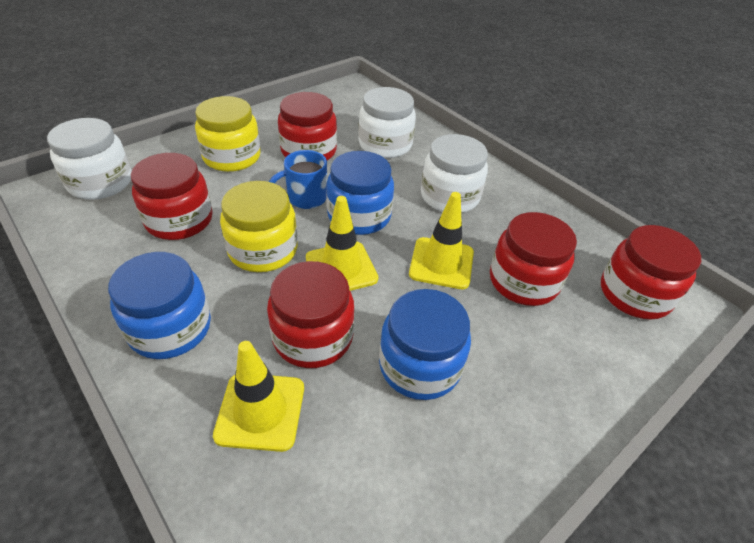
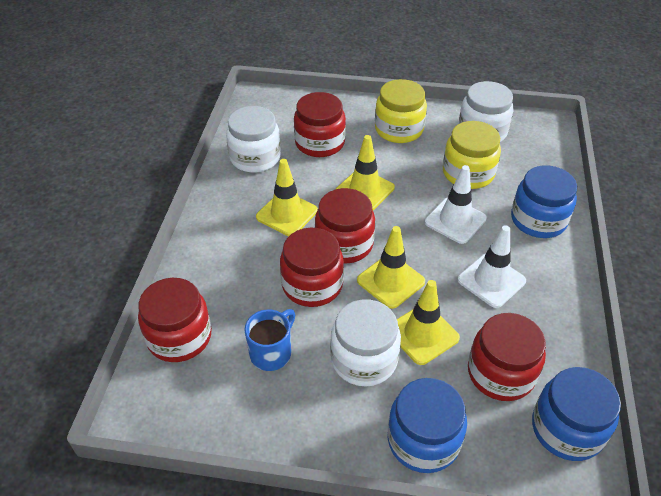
white traffic cone: none = 0 -> [425,165,487,244] [458,225,526,308] = 2
yellow traffic cone: [213,341,304,452] [306,196,378,291] [409,192,474,289] = 3 -> [256,159,318,236] [336,135,395,210] [357,226,425,309] [397,280,460,365] = 4

